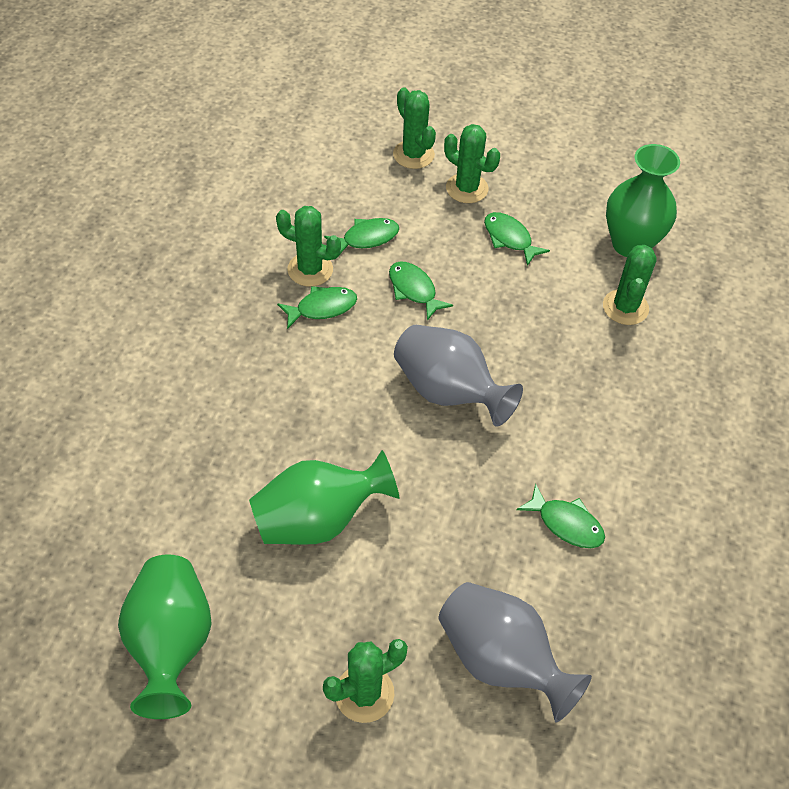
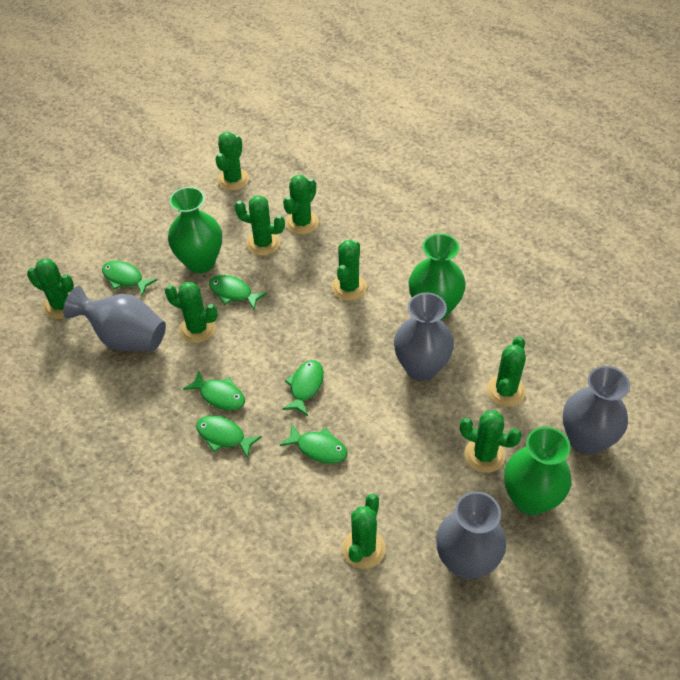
green cactus: [276,206,341,287] [323,639,408,723] [393,87,436,169] [444,124,500,203] [603,245,657,325] = 5 -> [27,259,74,319] [165,282,218,343] [216,132,249,191] [235,195,285,256] [283,175,319,235] [332,240,367,301] [342,493,386,569] [460,410,522,473] [486,336,526,407] = 9
green fish: [277,286,357,329] [324,218,399,259] [389,261,453,321] [484,212,550,266] [516,483,605,548] = 5 -> [102,261,157,296] [183,370,245,411] [196,415,262,459] [209,275,267,310] [280,424,348,464] [282,360,324,416] = 6
grey vase: [394,325,523,427] [439,582,592,723] = 2 -> [63,286,166,351] [394,292,454,381] [436,491,506,579] [563,366,630,455] = 4

